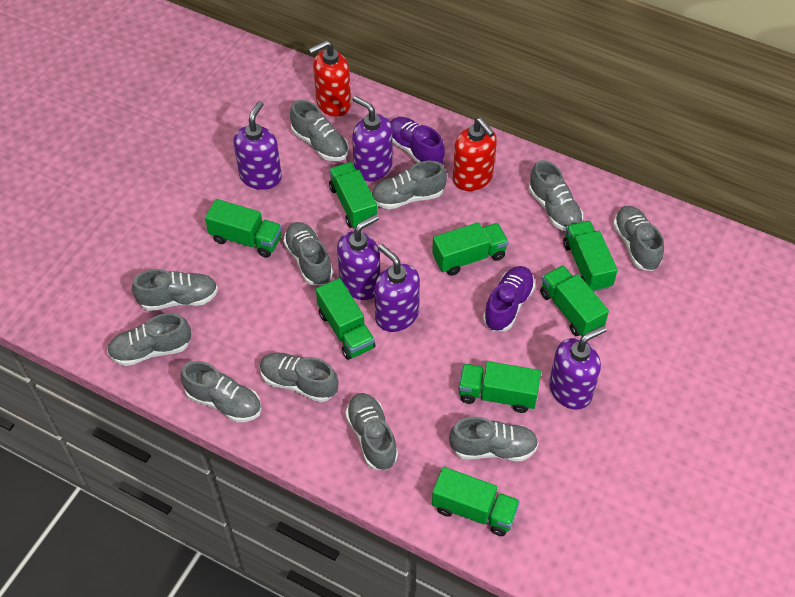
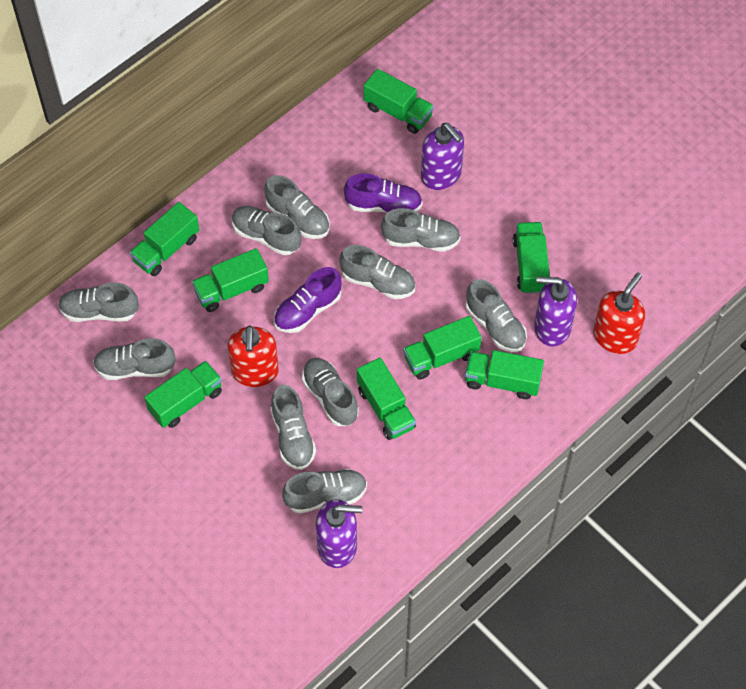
grey shoe: [107,313,191,366] [132,269,218,311] [180,361,261,422] [260,352,338,402] [283,222,333,285] [290,100,349,161] [345,393,398,470] [372,161,447,210] [449,417,539,461] [529,160,583,231] [613,206,664,271] = 11 -> [58,282,139,322] [93,338,175,380] [232,206,301,255] [264,175,330,239] [270,385,316,470] [282,469,367,514] [302,358,359,426] [339,245,415,299] [381,208,461,252] [466,279,527,352] = 10
purple soap dispenser: [233,101,282,190] [337,214,380,300] [352,96,393,181] [374,244,420,332] [549,325,607,410] = 5 -> [316,499,362,568] [421,123,464,190] [534,277,577,346] = 3

